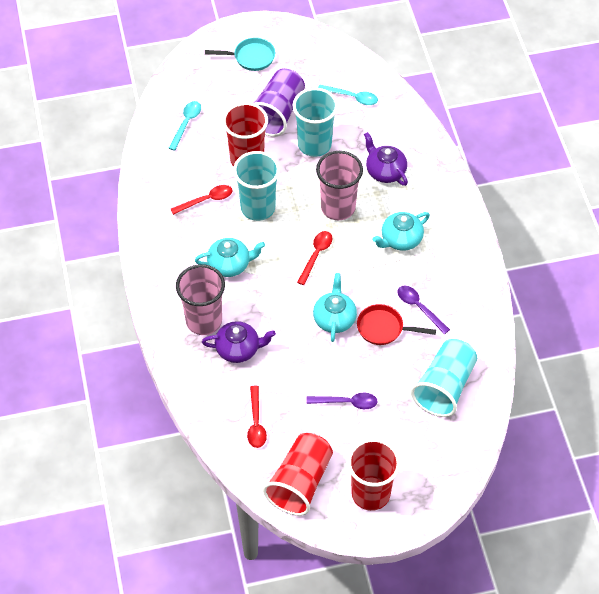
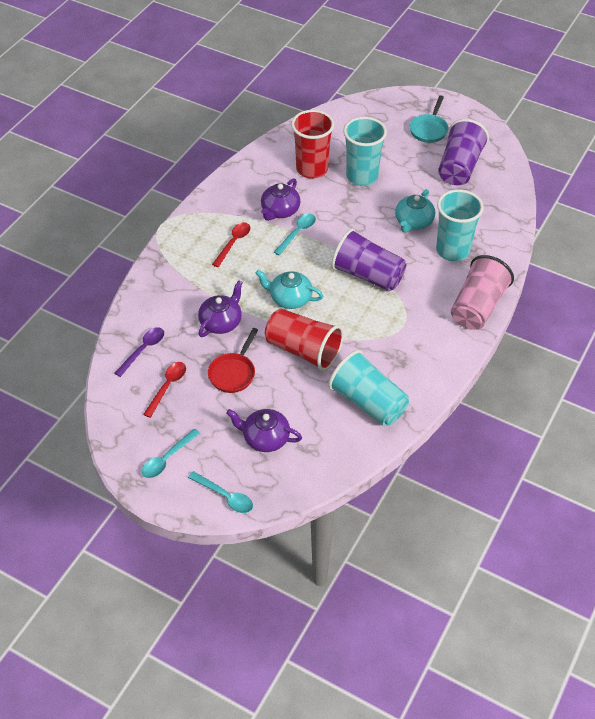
pink cup: [176,264,225,335] [316,151,363,220] = 2 -> [451,255,514,330] = 1
purple cup: [254,68,305,136] = 1 -> [331,228,406,291] [438,119,489,185] = 2
purple spoon: [306,393,378,409] [397,286,450,334] = 2 -> [115,327,164,377] = 1
purple teapot: [202,321,276,363] [364,132,408,186] = 2 -> [198,280,243,337] [226,409,302,452] [261,178,300,221] = 3
red cup: [222,102,268,166] [263,433,333,516] [347,439,400,511] = 3 -> [265,309,344,371] [291,110,334,179] = 2
red spoon: [171,185,233,215] [247,386,267,448] [297,231,332,285] = 3 -> [143,362,186,418] [212,222,250,267] = 2
turquoise spoon: [169,101,201,151] [318,84,378,105] = 2 -> [142,429,200,478] [188,471,253,513] [274,214,316,255] = 3
turquoise teapot: [195,238,265,277] [313,273,357,342] [372,212,430,251] = 3 -> [255,270,323,309] [395,189,435,233] = 2

